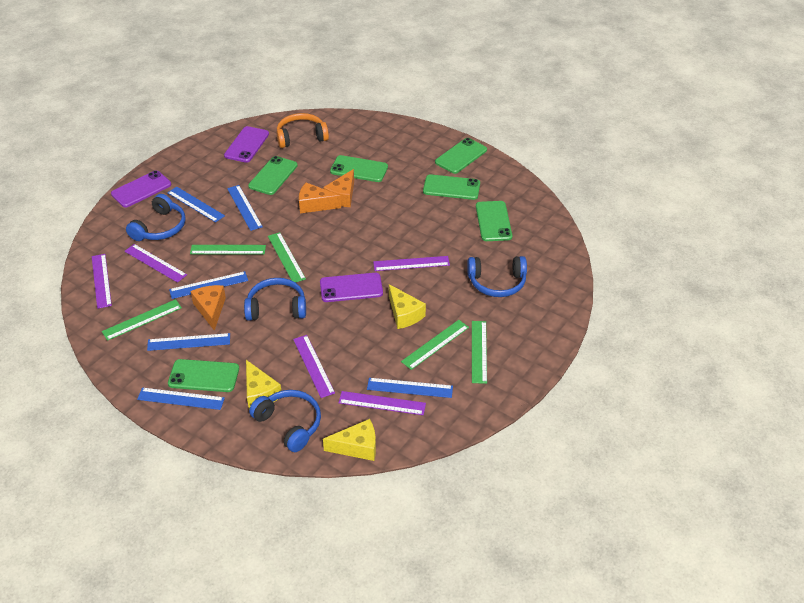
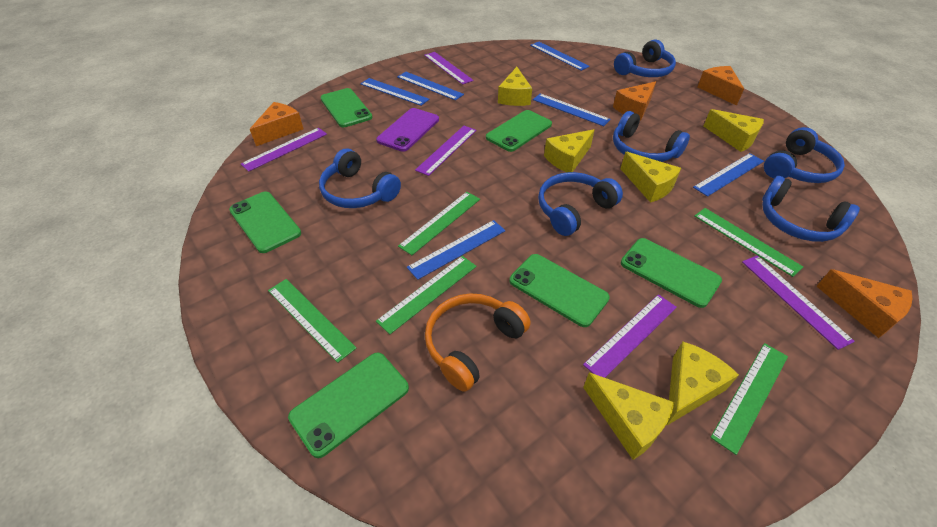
blue headphones: [126,194,186,241] [244,278,306,321] [249,390,321,452] [467,256,527,297] = 4 -> [319,148,401,208] [538,172,623,236] [613,111,690,162] [614,39,676,77] [762,176,860,242] [764,127,845,183] = 6
orange cheese: [190,285,226,331] [299,183,341,213] [323,169,354,207] = 3 -> [250,102,303,146] [613,81,656,120] [697,66,744,106] [816,269,912,338] = 4
purple phone: [111,170,171,207] [224,126,269,163] [320,273,383,302] = 3 -> [376,108,439,152] = 1
yellow cheese: [246,360,281,409] [323,419,376,461] [389,284,426,329] = 3 -> [498,67,532,106] [544,129,594,172] [583,373,674,460] [621,152,681,203] [666,342,739,426] [704,109,764,152] = 6

